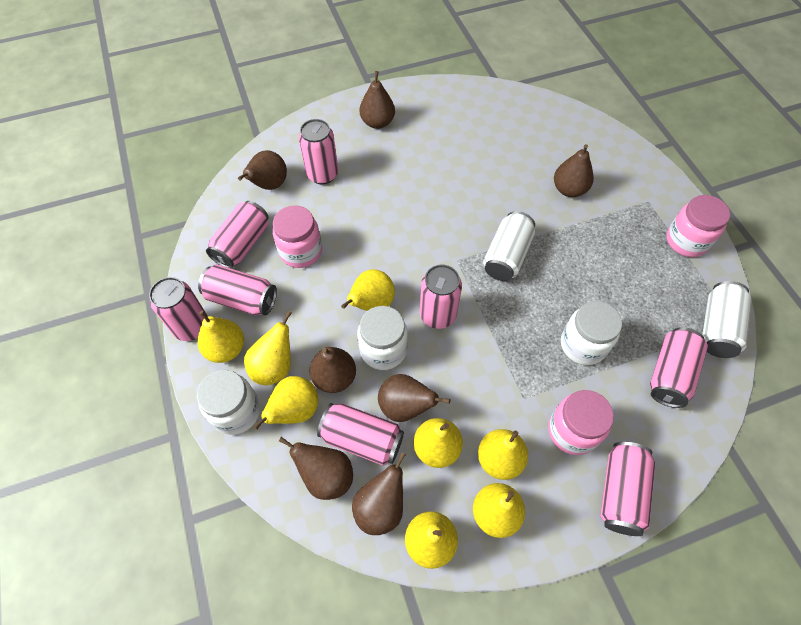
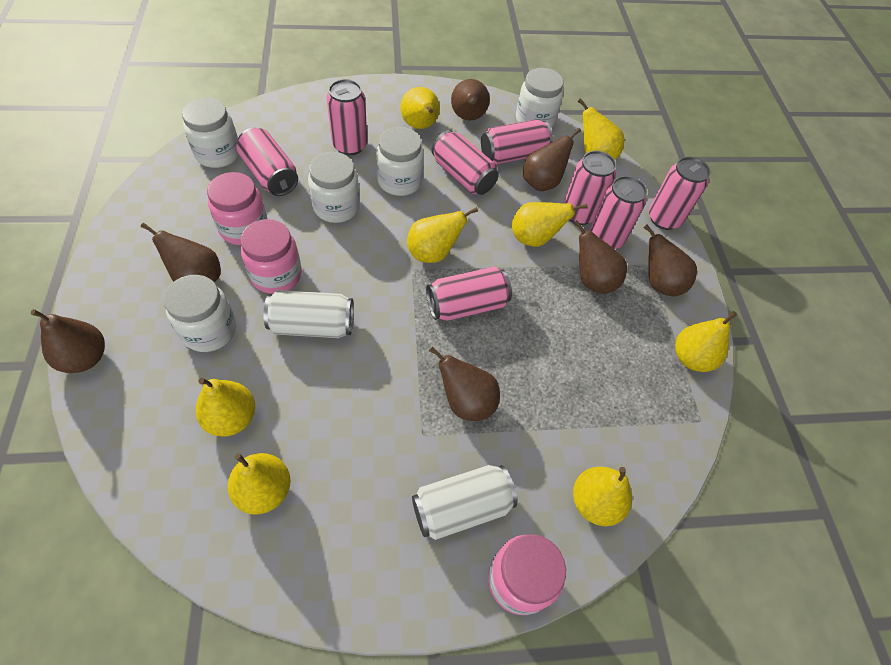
white jar: [197,370,260,435] [357,306,408,370] [561,301,622,365] = 3 -> [164,275,236,352] [182,98,239,168] [308,152,360,223] [376,127,424,196] [516,68,564,128] = 5

